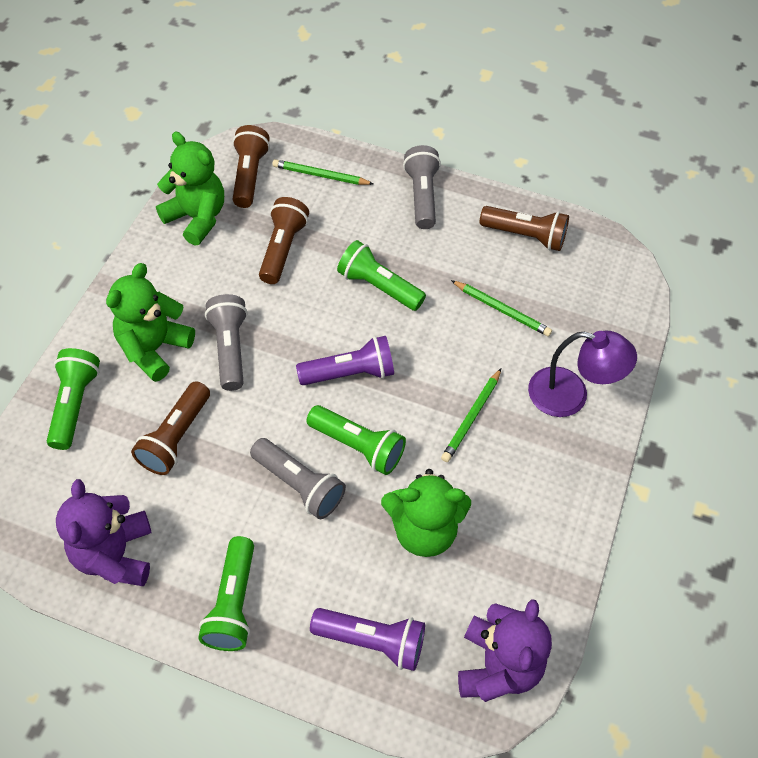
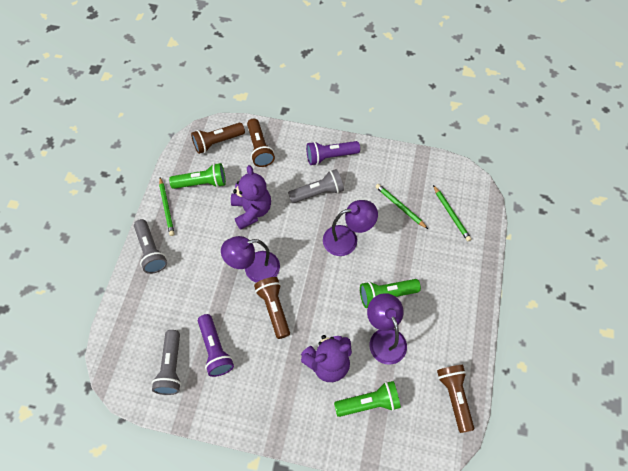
green flashlight: [47,348,100,450] [198,536,254,651] [307,405,406,475] [337,240,426,311] = 4 -> [169,163,226,189] [334,381,401,417] [360,279,421,308] = 3
green teddy bear: [106,263,195,382] [156,132,224,246] [381,469,471,557] = 3 -> none = 0
purple lamp: [528,331,637,417] = 1 -> [221,236,280,283] [323,200,378,256] [367,293,407,365] = 3

